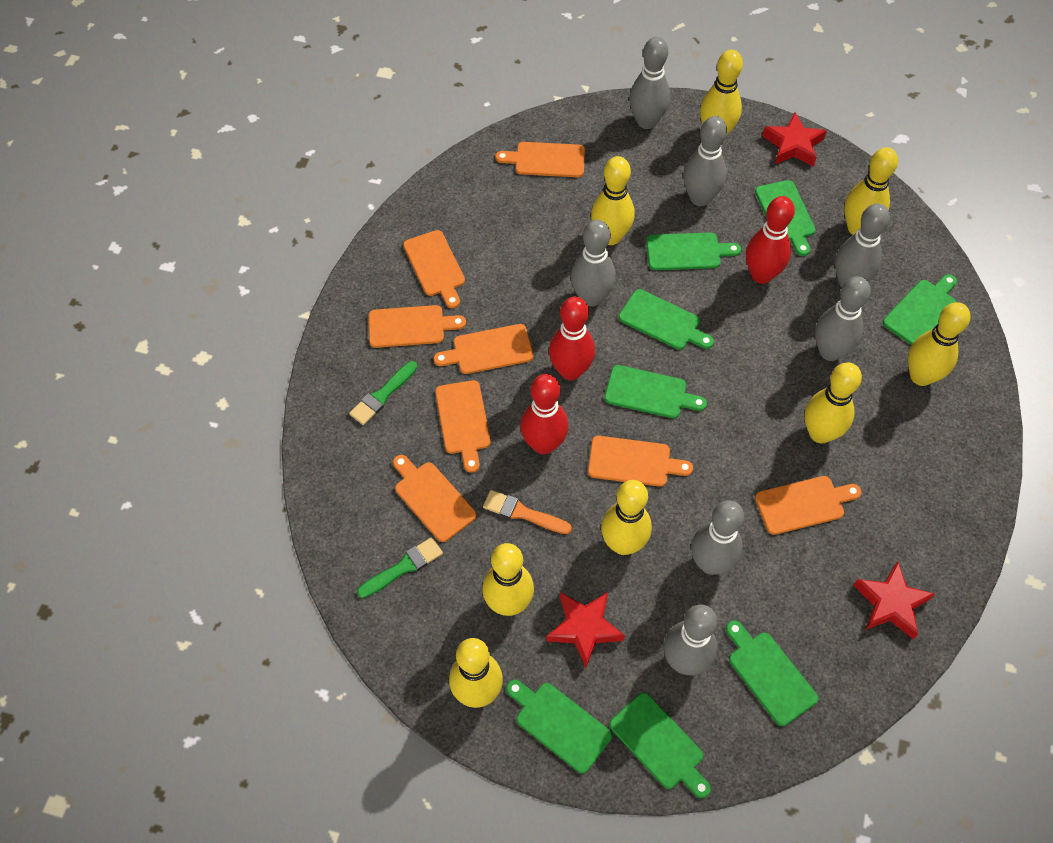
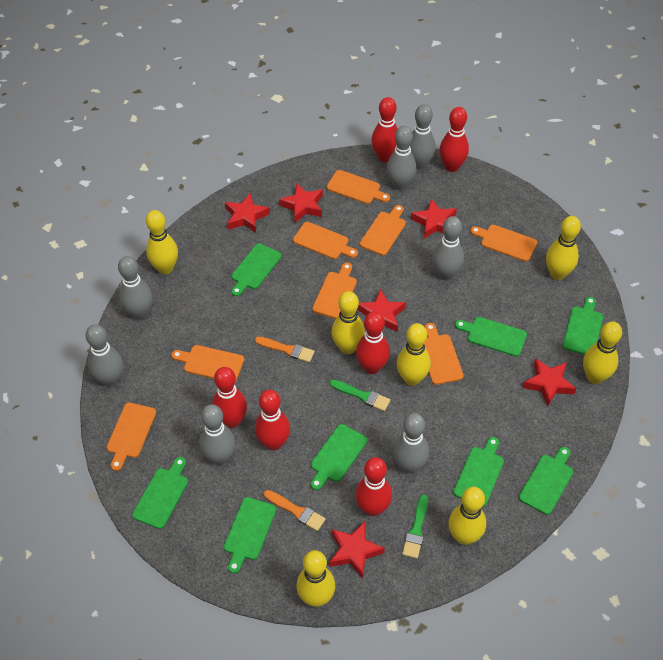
orange brush: [483,490,572,534] = 1 -> [255,337,315,362] [264,490,326,531] = 2
red bowling pin: [521,374,568,454] [549,296,595,380] [746,196,795,284] = 3 -> [212,367,247,428] [255,390,290,451] [355,457,392,516] [356,311,390,374] [371,97,398,162] [439,107,469,172] = 6
red star: [546,592,625,668] [762,112,827,167] [854,561,935,639] = 3 -> [225,193,270,233] [279,183,323,223] [329,521,385,579] [357,289,406,332] [411,199,457,239] [523,358,576,407] = 6
yellow bowling pin: [449,638,503,708] [482,543,534,616] [591,156,635,245] [601,480,652,555] [700,49,743,136] [805,362,862,443] [844,147,898,235] [908,302,970,386] = 8 -> [146,210,178,274] [296,550,335,607] [332,291,365,354] [397,323,431,386] [448,487,486,545] [546,216,581,280] [583,321,622,384] = 7

